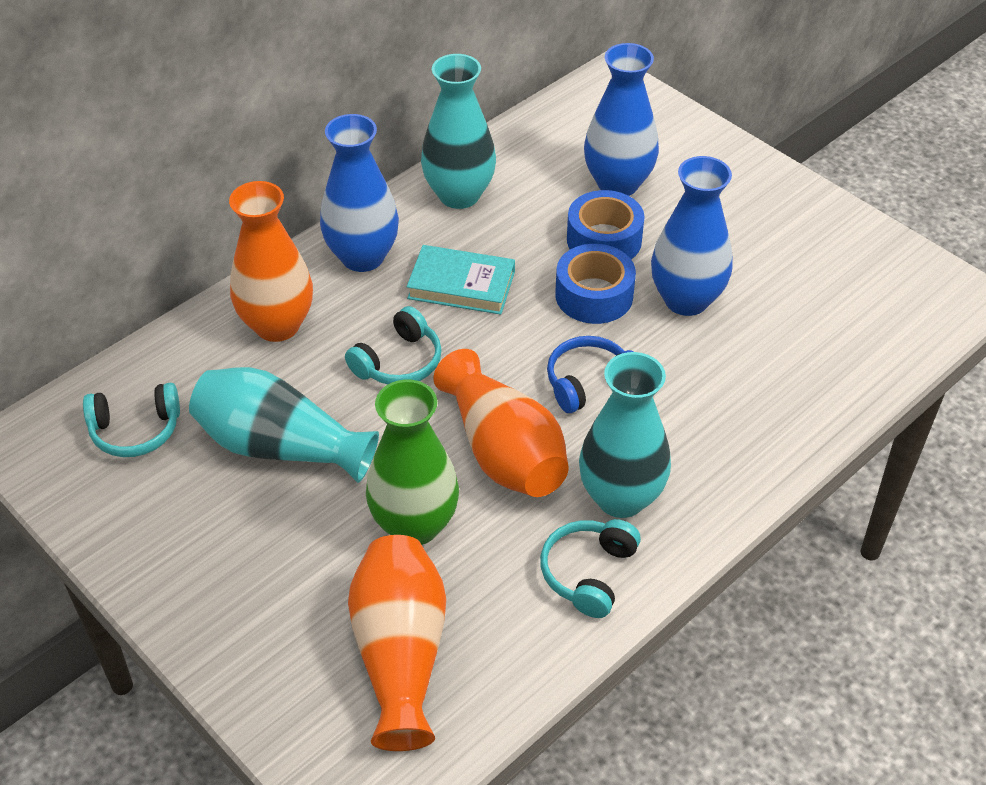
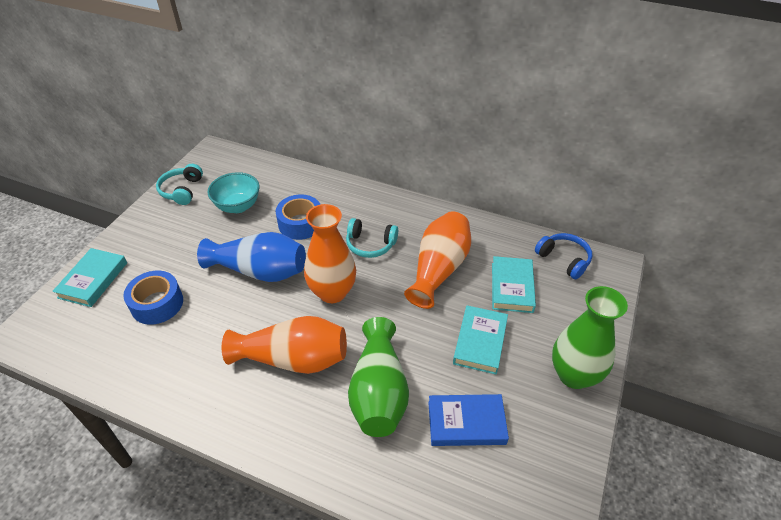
blue book: none = 0 -> [428,394,509,446] = 1
blue vase: [320,114,399,272] [584,43,659,196] [651,156,733,316] = 3 -> [197,232,306,282] = 1
green vase: [366,380,459,545] = 1 -> [348,317,409,437] [552,286,628,389] = 2
turquoise book: [407,245,515,315] = 1 -> [52,248,127,307] [453,305,508,375] [492,256,536,313] = 3
turquoise bowl: none = 0 -> [207,172,260,213] = 1
turquoise headphones: [83,383,180,457] [345,306,442,385] [540,519,641,618] = 3 -> [156,164,203,205] [346,218,398,258] = 2
turquoise vase: [189,367,379,483] [421,54,496,209] [579,352,671,518] = 3 -> none = 0

